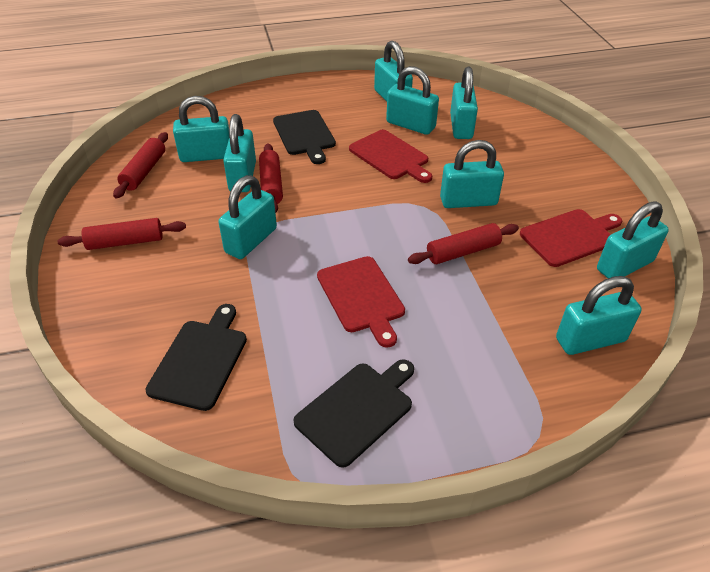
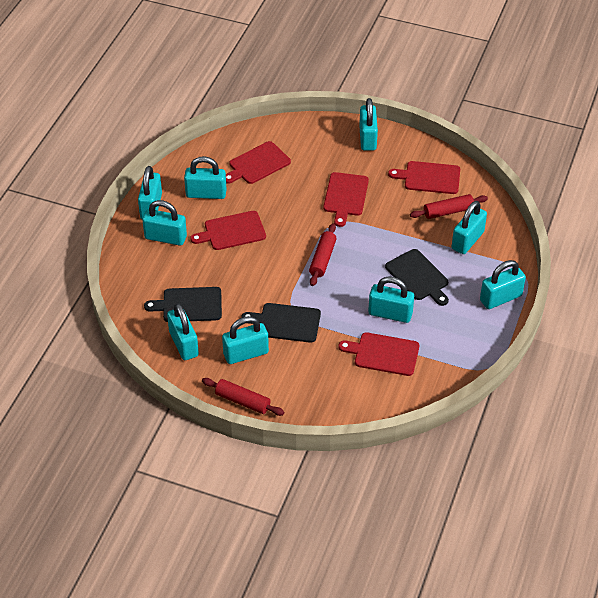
red cutting board: [317,256,405,348] [349,130,432,183] [520,209,622,267] = 3 -> [190,211,266,250] [226,141,291,184] [323,172,369,227] [338,332,419,376] [388,161,460,194] = 5
red rolling pin: [57,218,186,250] [113,132,168,198] [259,143,283,213] [408,223,519,264] = 4 -> [202,378,284,416] [309,223,337,286] [410,194,488,219] = 3

